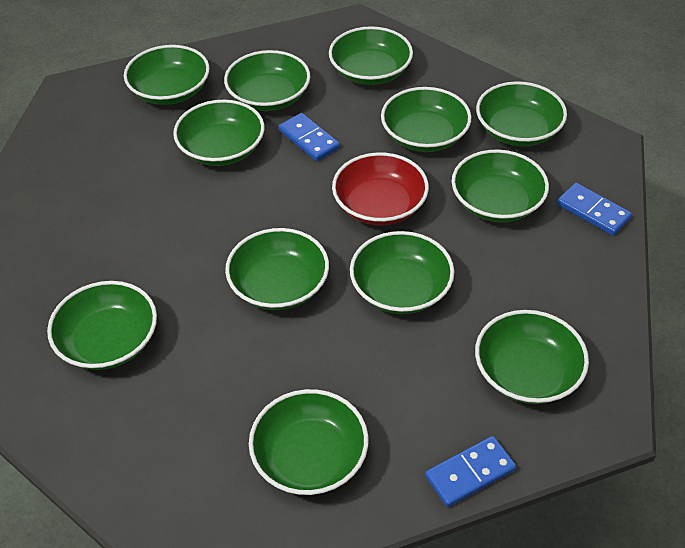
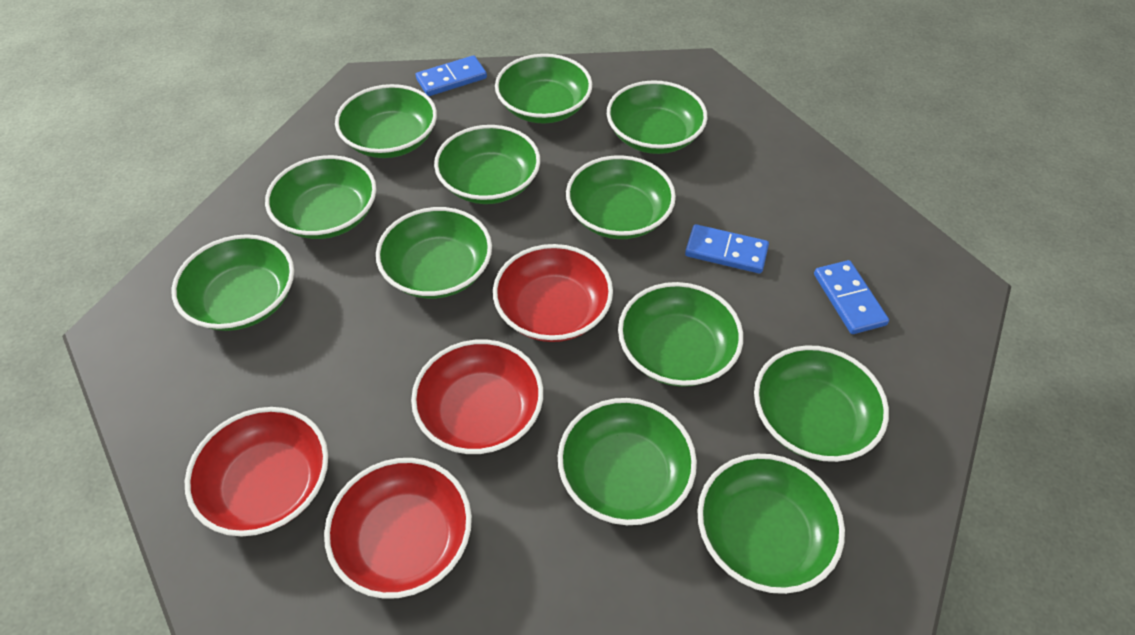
red bowl: [332,152,429,225] = 1 -> [185,407,328,536] [324,458,472,599] [411,340,543,454] [493,244,613,342] = 4

